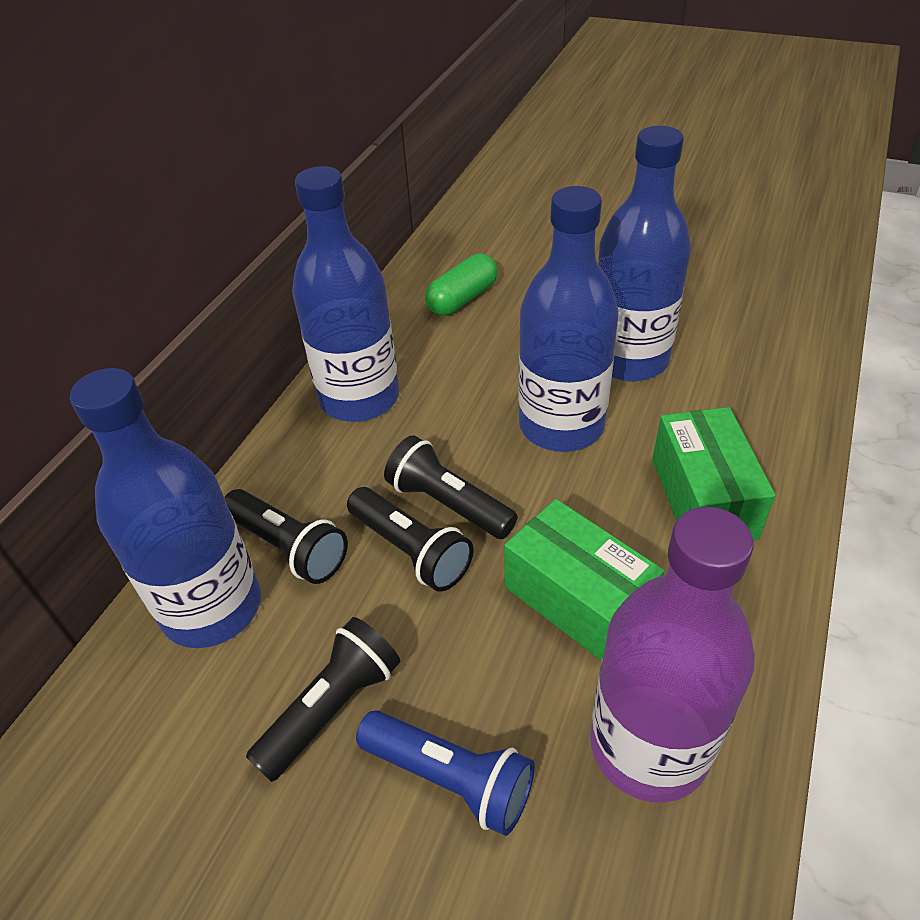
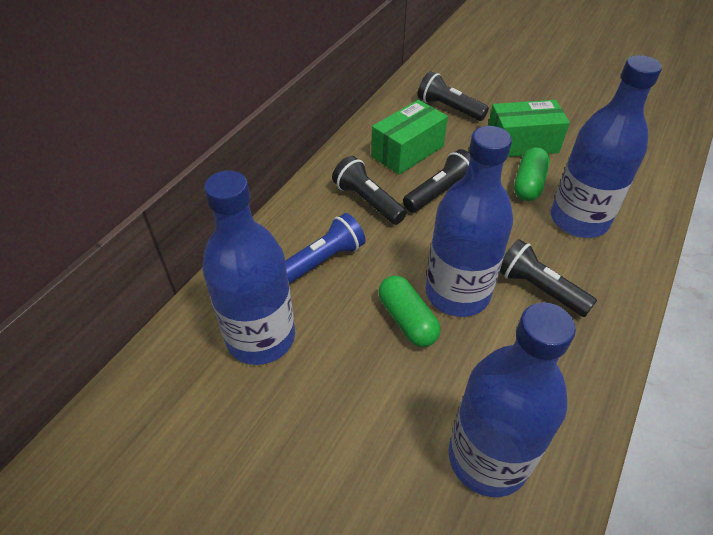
green capsule: [425,253,498,316] = 1 -> [378,276,441,347] [514,147,550,201] = 2
purple bottle: [590,507,755,803] = 1 -> none = 0

